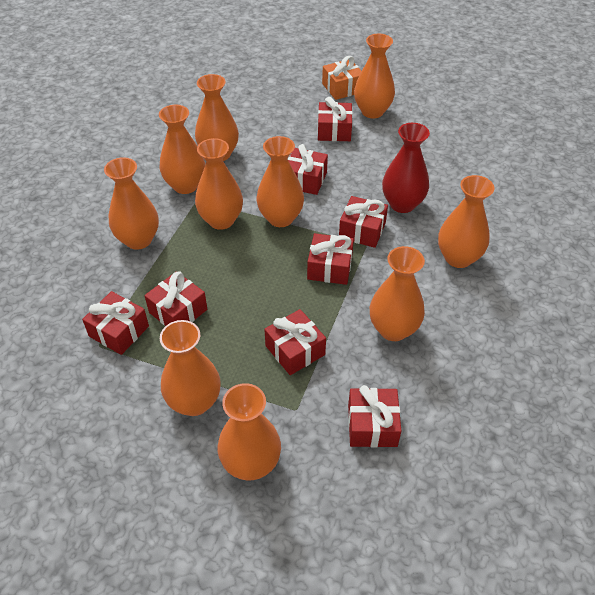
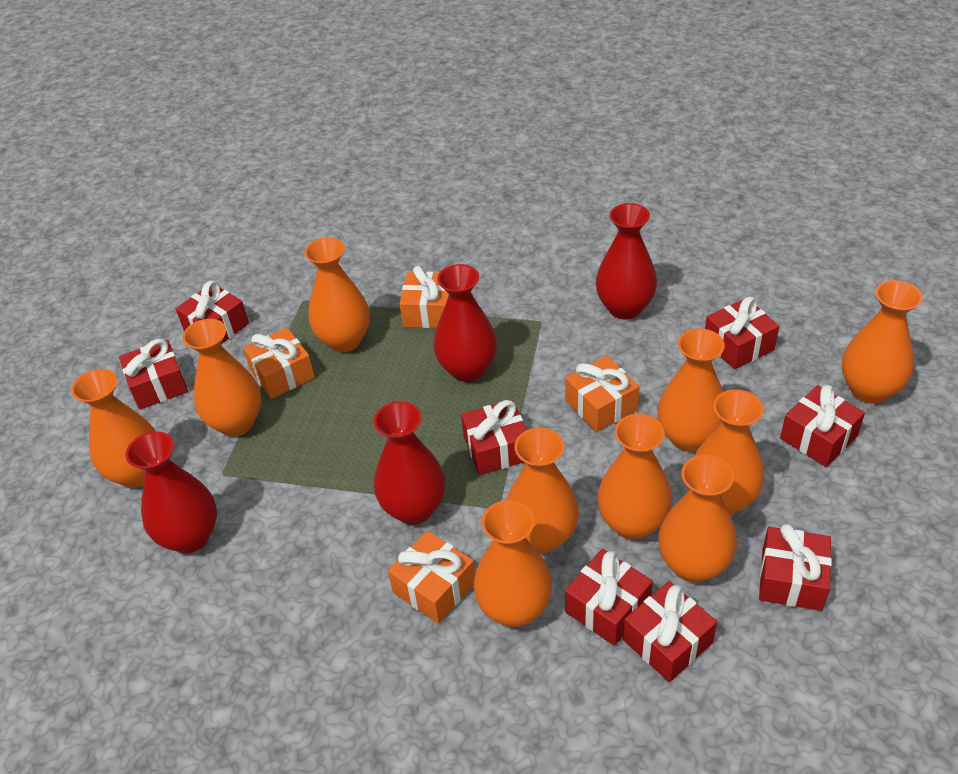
orange gift: [322,56,361,100] = 1 -> [243,327,315,399] [388,531,475,624] [399,266,449,328] [565,356,640,432] = 4
red vase: [382,123,430,213] = 1 -> [125,431,217,553] [374,401,446,525] [433,264,497,382] [596,203,657,319] = 4

